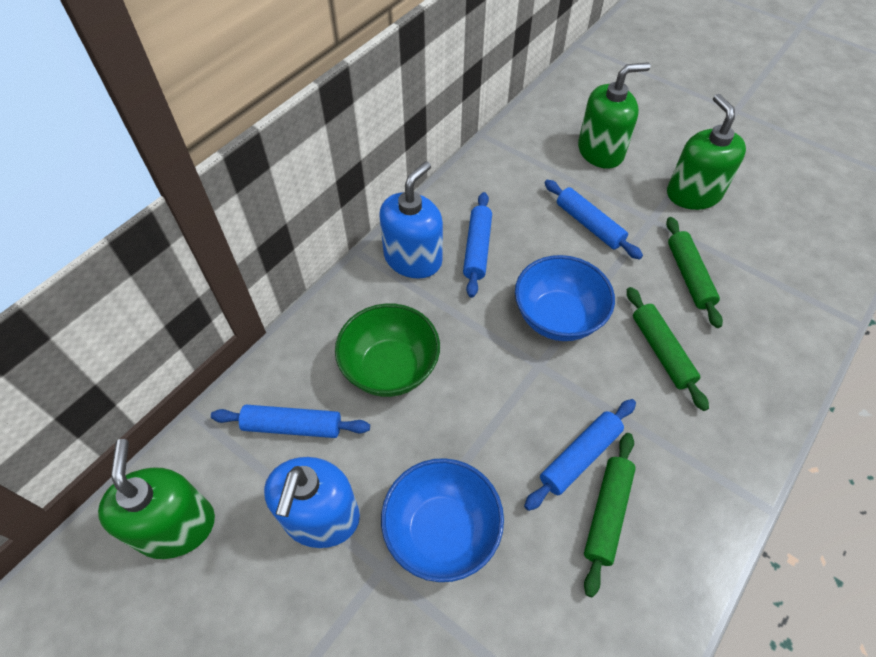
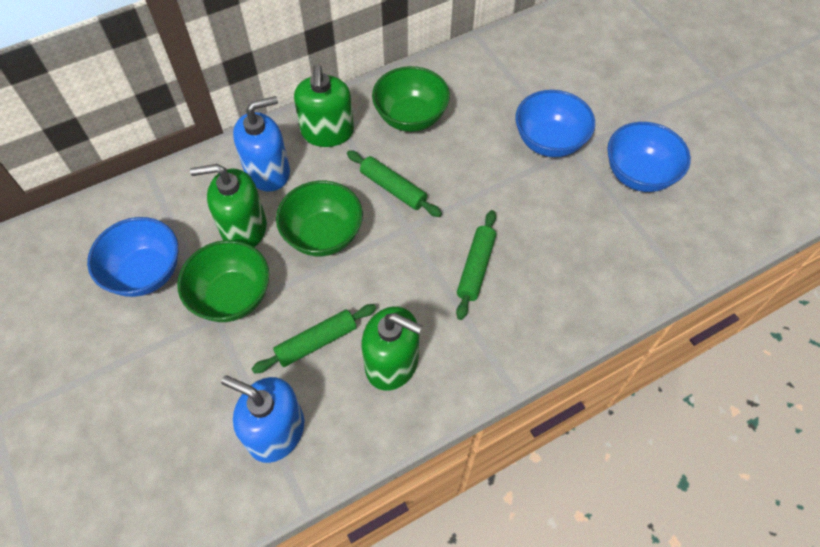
blue bowl: [381,458,504,582] [515,255,615,341] = 2 -> [87,217,178,297] [515,90,595,157] [607,122,691,192] = 3
blue rolling pin: [211,405,370,438] [463,192,492,298] [524,399,636,511] [545,180,643,260] = 4 -> none = 0
green bowl: [335,304,440,397] = 1 -> [177,240,269,322] [276,181,363,256] [372,66,450,132] = 3

